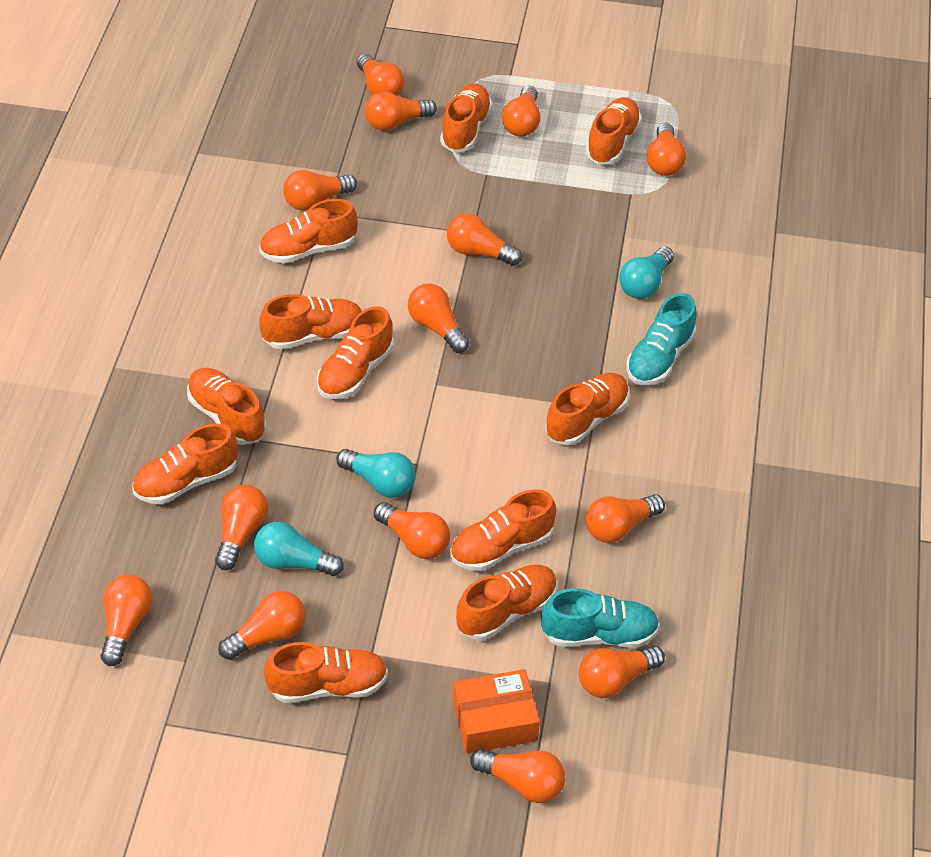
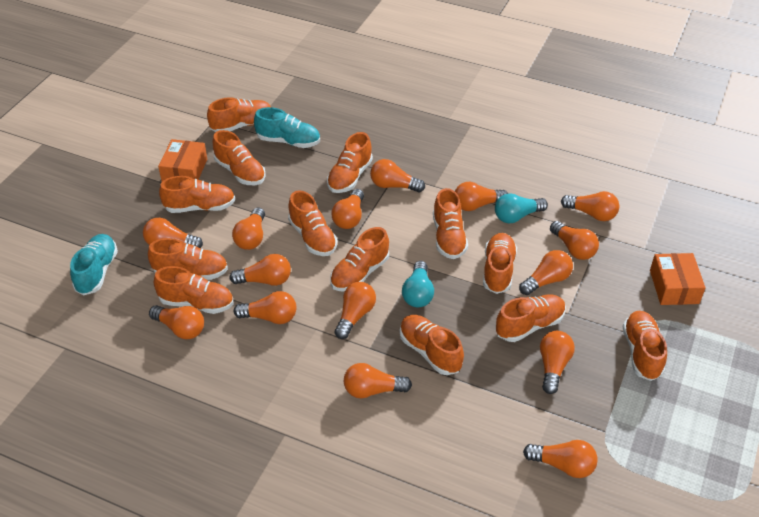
orange box: [453,669,540,753] = 1 -> [158,139,207,182] [650,253,706,305] = 2
orange light bulb: [101,575,153,666] [215,485,268,570] [218,591,306,660] [283,170,357,211] [357,53,404,96] [365,91,437,130] [374,502,450,559] [408,283,469,353] [447,213,522,266] [470,749,565,803] [502,86,540,137] [579,646,665,698] [586,494,665,543] [647,123,686,176] = 14 -> [143,218,203,248] [149,305,204,339] [229,254,291,286] [232,208,265,250] [234,291,297,324] [332,189,364,229] [334,282,376,339] [344,363,412,398] [370,159,425,192] [455,182,508,211] [519,250,573,295] [523,440,597,478] [540,331,575,394] [550,221,599,260] [561,191,619,221] = 15
orange shoe: [132,424,238,504] [187,368,266,445] [259,199,358,263] [259,294,362,350] [264,642,388,703] [317,306,394,399] [440,83,492,152] [450,489,556,571] [456,565,558,640] [545,373,629,445] [586,97,642,165] = 11 -> [148,238,228,280] [154,266,233,314] [159,176,235,213] [207,97,271,132] [213,130,266,185] [288,190,337,256] [327,132,373,193] [330,227,389,291] [400,315,464,375] [433,188,468,259] [483,233,517,294] [496,294,566,342] [623,311,667,381] = 13
turquoise light bulb: [254,522,344,576] [336,449,416,498] [619,247,674,299] = 3 -> [402,261,434,307] [495,193,548,223] = 2

